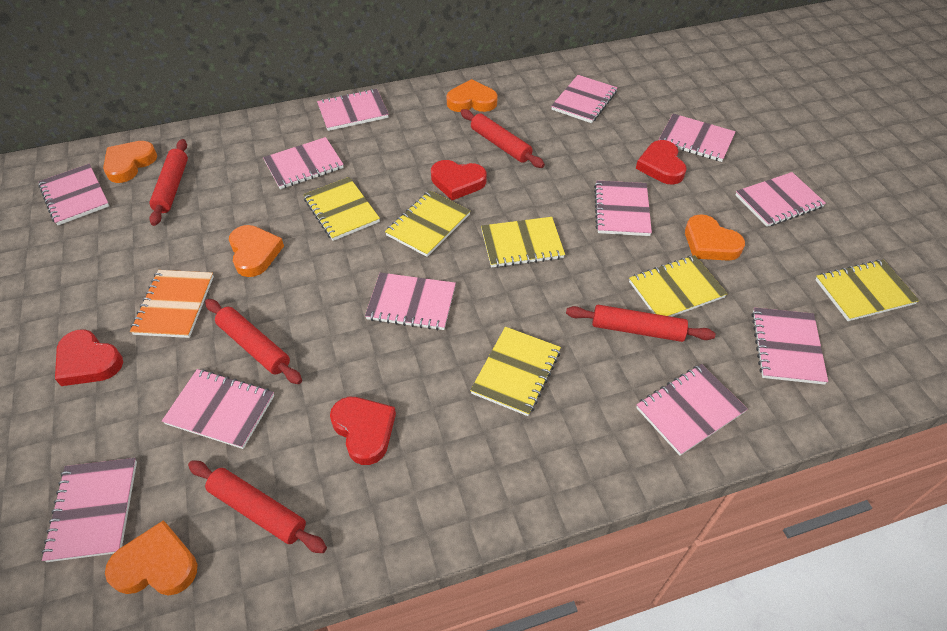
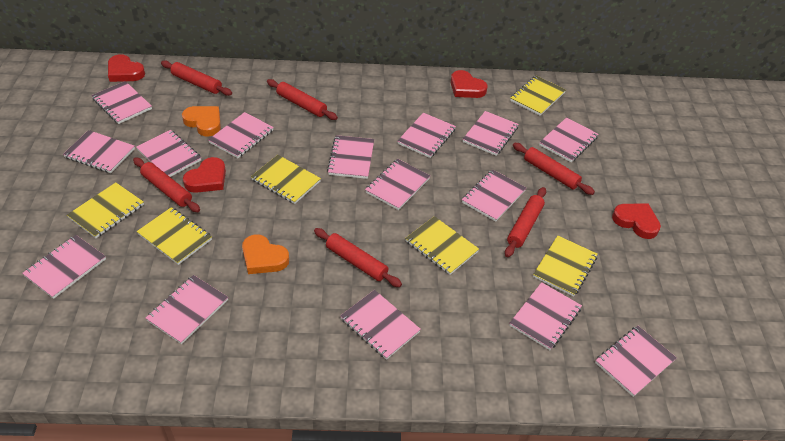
orange heart: [103,141,157,183] [105,520,198,596] [229,225,284,277] [446,79,498,112] [685,214,745,261] = 5 -> [182,106,221,137] [242,234,289,274] = 2
orange notebook: [130,270,214,338] = 1 -> none = 0
pink notebook: [38,164,109,226] [41,458,137,562] [162,369,274,449] [263,137,344,189] [317,89,389,131] [365,273,456,331] [551,75,618,123] [594,180,652,236] [636,364,748,456] [659,114,736,162] [735,172,826,227] [752,308,828,385] = 12 -> [22,235,106,299] [63,130,135,173] [91,81,152,124] [136,130,201,177] [146,275,228,344] [208,112,274,158] [327,135,374,179] [340,290,421,360] [365,159,430,210] [398,113,456,158] [462,169,526,222] [463,111,519,156] [509,282,582,350] [539,117,599,162] [595,326,677,397] = 15
red rolling pin: [149,139,188,226] [188,461,327,553] [205,299,302,384] [461,109,545,168] [566,305,715,342] = 5 -> [133,157,200,212] [161,60,232,96] [267,79,338,120] [314,228,402,287] [505,187,546,257] [513,143,595,195] = 6

